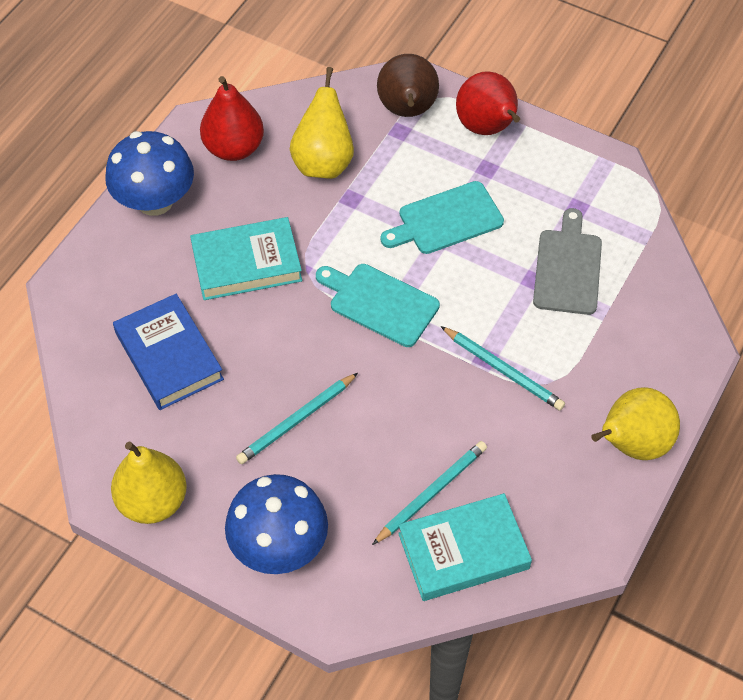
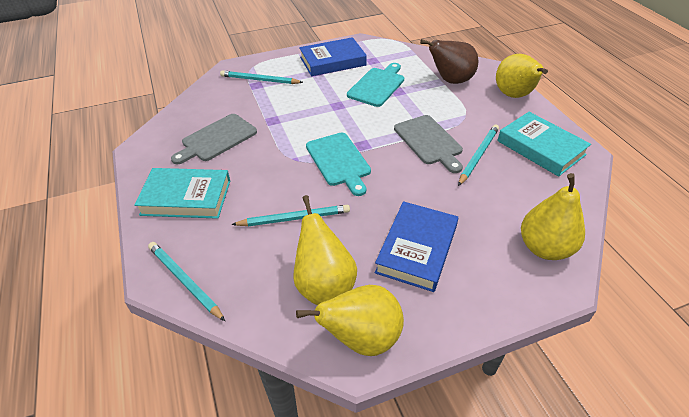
blue book: [113,294,224,410] = 1 -> [299,37,367,76] [375,201,458,292] = 2
blue mushroom: [105,131,194,216] [225,474,328,574] = 2 -> none = 0
grey cutting board: [533,208,602,315] = 1 -> [171,114,257,164] [394,115,463,173] = 2
red pear: [200,76,264,161] [456,71,520,135] = 2 -> none = 0
turquoise pencil: [236,373,358,464] [372,441,487,545] [441,326,565,411] = 3 -> [148,242,225,321] [220,70,303,84] [231,205,350,226] [458,125,499,186] = 4
yellow pear: [111,442,187,524] [290,67,354,179] [592,387,680,460] = 3 -> [293,195,357,305] [296,285,404,356] [496,54,548,98] [521,173,585,260] = 4

